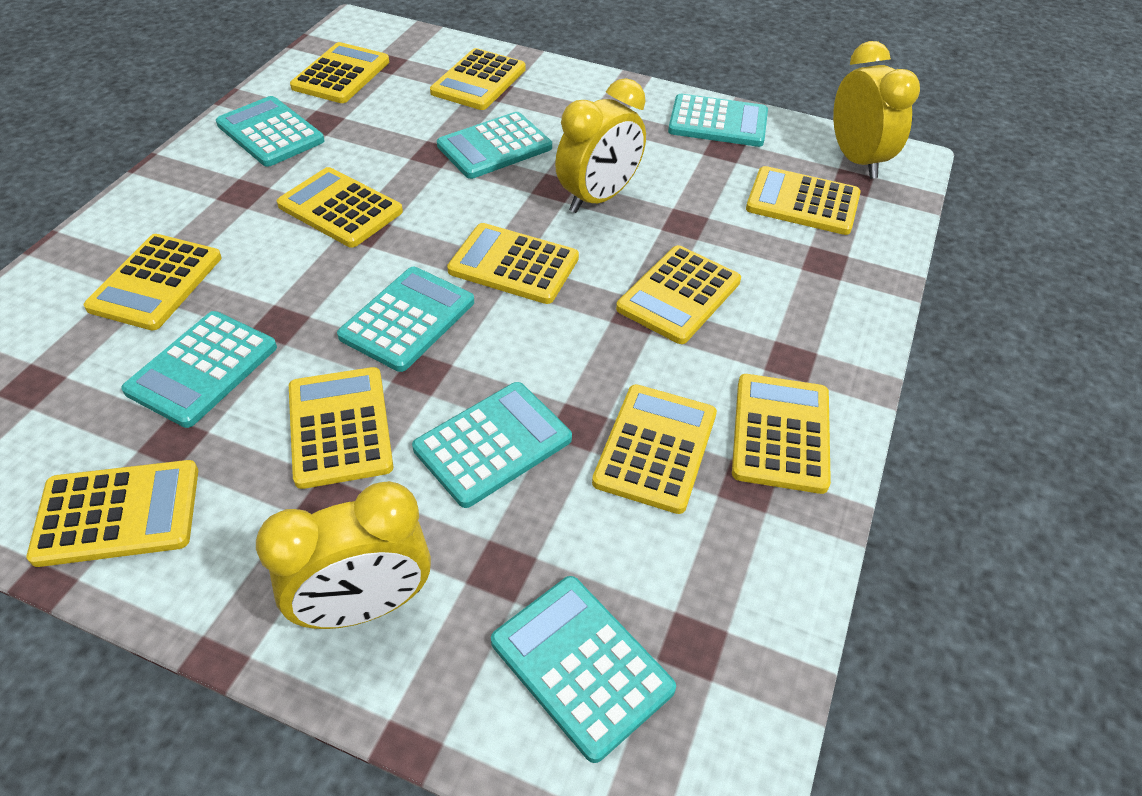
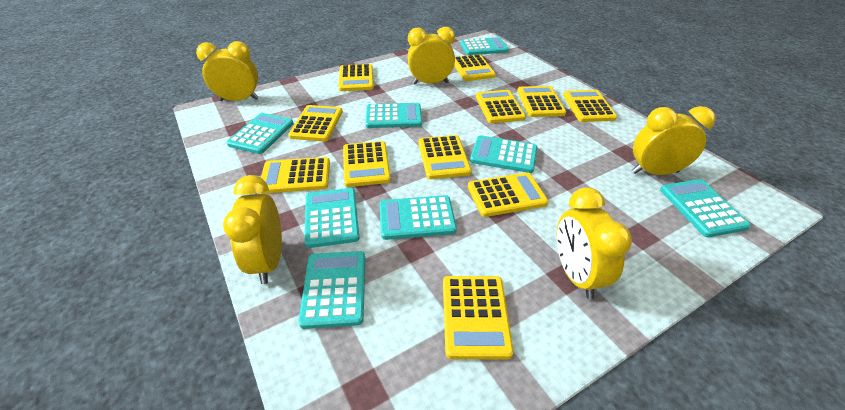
turquoise calculator: [121,311,277,428] [216,96,324,167] [337,267,474,372] [412,382,572,508] [437,112,552,179] [491,576,676,763] [668,94,768,147] = 7 -> [226,113,294,154] [298,251,365,329] [305,188,359,248] [365,103,422,128] [379,195,457,240] [460,37,509,55] [470,135,537,173] [660,179,751,237] = 8
yellow clock: [256,481,431,629] [555,78,646,213] [833,41,920,179] = 3 -> [196,41,259,101] [223,175,282,284] [408,27,455,84] [557,188,632,299] [632,106,716,175] = 5

